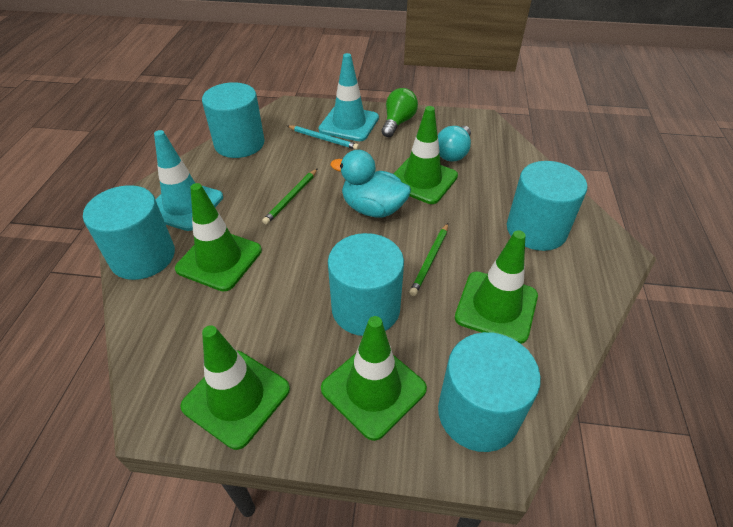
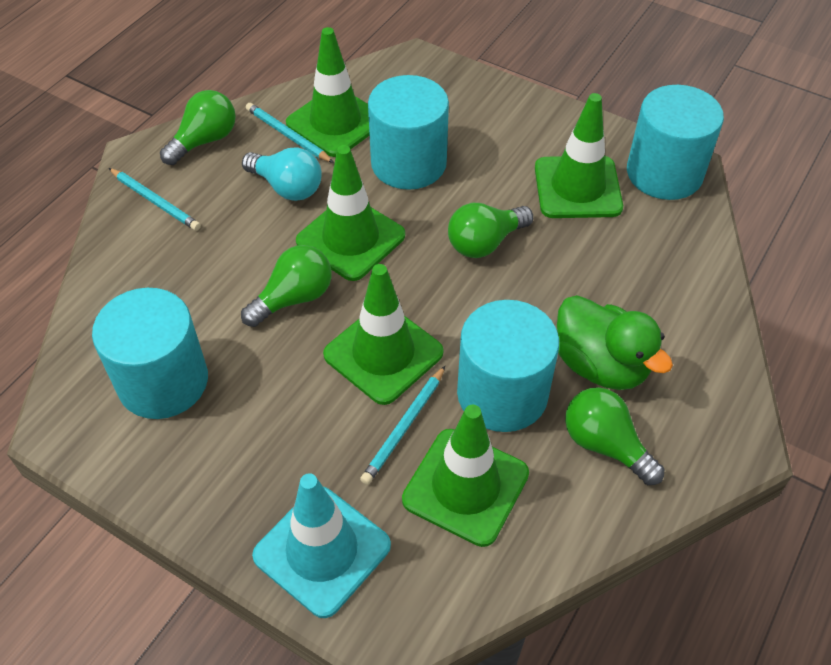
green duck: none = 0 -> [557,295,673,390] = 1
green light bulb: [381,88,418,137] = 1 -> [160,90,236,165] [241,245,332,327] [448,203,533,258] [565,387,664,485] = 4
green pencil: [262,168,318,224] [409,223,448,296] = 2 -> none = 0
turquoise cylinder: [83,185,175,280] [202,82,264,158] [328,233,404,336] [438,332,541,452] [507,161,587,251] = 5 -> [92,288,208,419] [368,75,449,190] [457,300,559,432] [627,85,724,200] = 4
turquoise duck: [330,150,411,217] = 1 -> none = 0
turquoise pencil: [287,125,359,150] = 1 -> [109,168,201,231] [246,103,334,163] [360,366,445,485] = 3
turquoise traffic cone: [154,130,223,231] [319,53,379,141] = 2 -> [252,473,391,618] = 1

